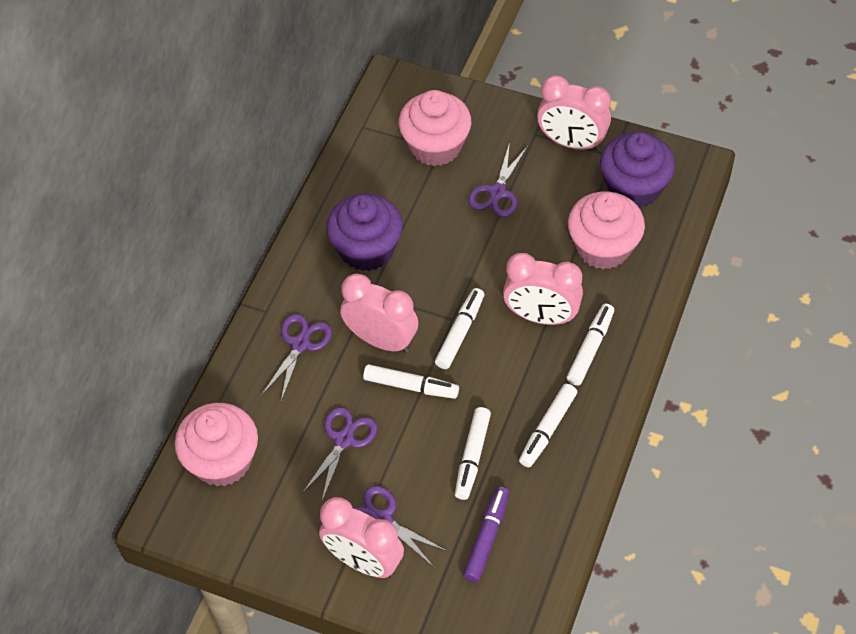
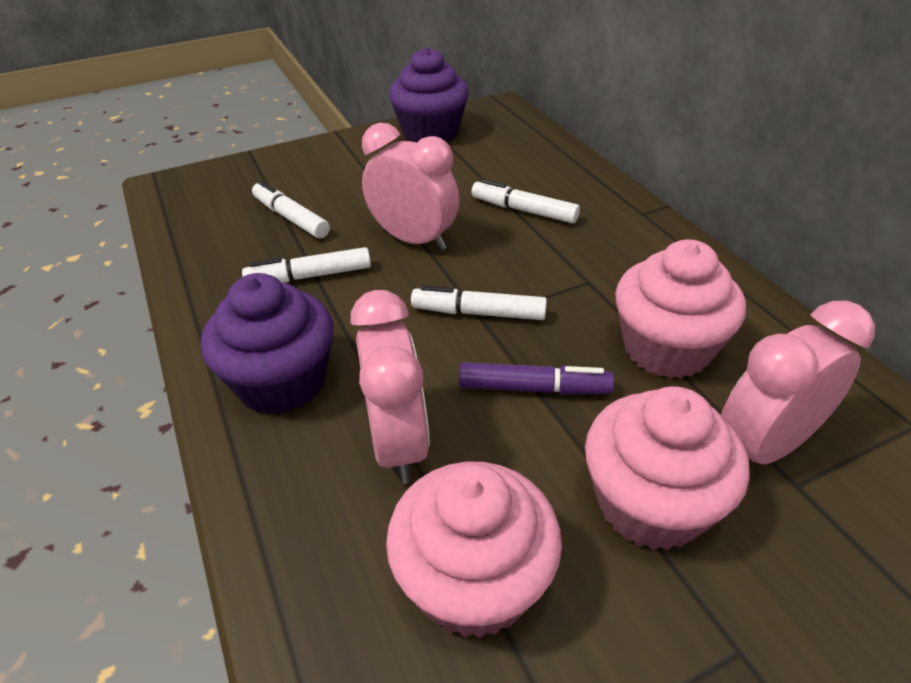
pink clock: [319,497,404,578] [340,273,418,353] [503,253,583,325] [537,75,611,151] = 4 -> [350,290,430,484] [362,123,459,251] [721,300,875,464] = 3
purple scissors: [262,314,332,401] [302,407,378,501] [354,486,447,567] [468,142,528,217] = 4 -> none = 0
white marker: [363,364,459,399] [435,288,484,369] [455,407,491,500] [519,384,577,467] [567,304,614,386] = 5 -> [242,247,371,283] [252,181,330,239] [411,285,547,320] [471,179,580,223] = 4

